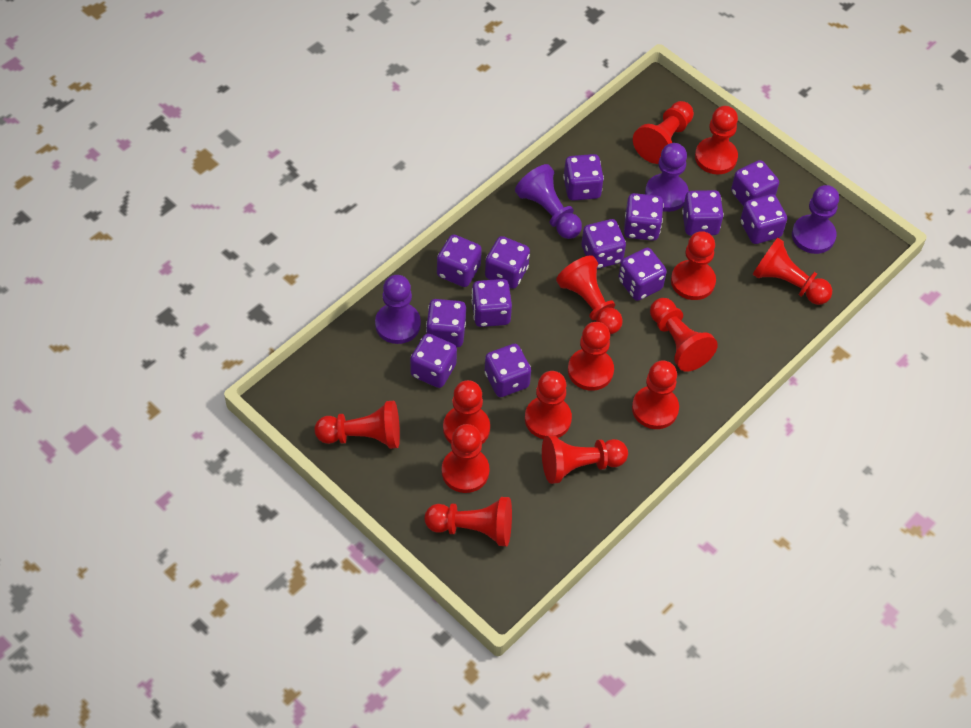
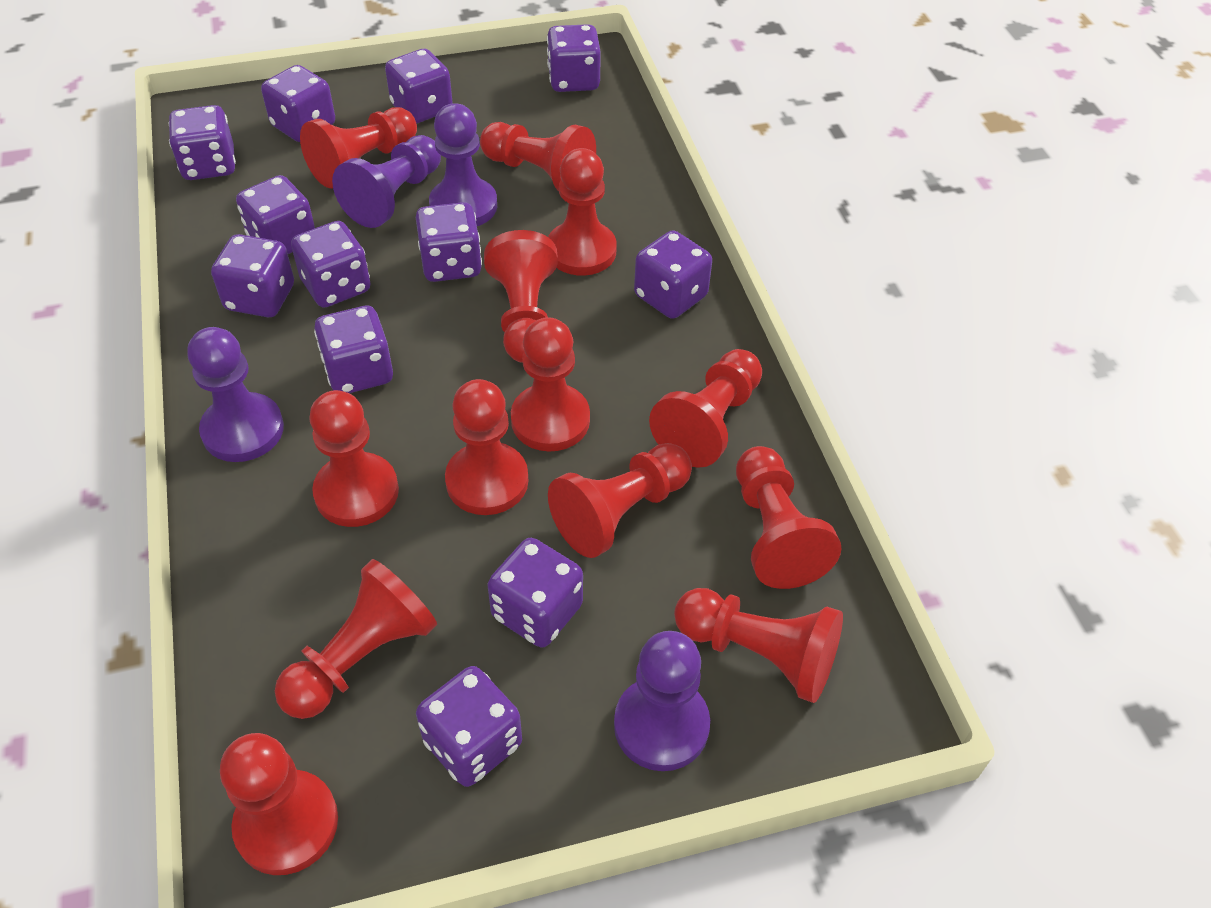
purple dice: [410,334,457,388] [426,299,466,347] [437,235,482,287] [471,279,512,327] [485,236,530,289] [485,344,531,397] [563,154,604,201] [582,219,626,269] [618,248,667,301] [624,193,664,241] [682,190,724,236] [731,160,779,207] [740,194,787,244] = 13 -> [168,105,236,180] [211,234,294,317] [236,175,315,254] [261,65,335,142] [291,221,371,307] [314,306,393,393] [385,49,453,124] [416,202,482,282] [416,666,522,787] [488,538,583,648] [547,24,601,92] [634,230,712,319] = 12
red pawn: [315,401,400,449] [425,497,512,546] [442,424,489,493] [443,380,490,444] [525,371,572,439] [542,435,628,484] [556,255,623,334] [568,322,614,391] [632,360,679,429] [633,101,694,164] [650,298,718,372] [671,231,716,300] [695,106,738,175] [753,238,832,305] = 14 -> [220,733,338,875] [275,559,437,719] [300,107,417,189] [309,390,399,527] [445,379,529,515] [480,122,596,191] [484,230,558,363] [511,317,590,452] [548,148,617,276] [548,443,692,558] [649,349,762,468] [674,588,843,703] [736,446,842,589] = 13

